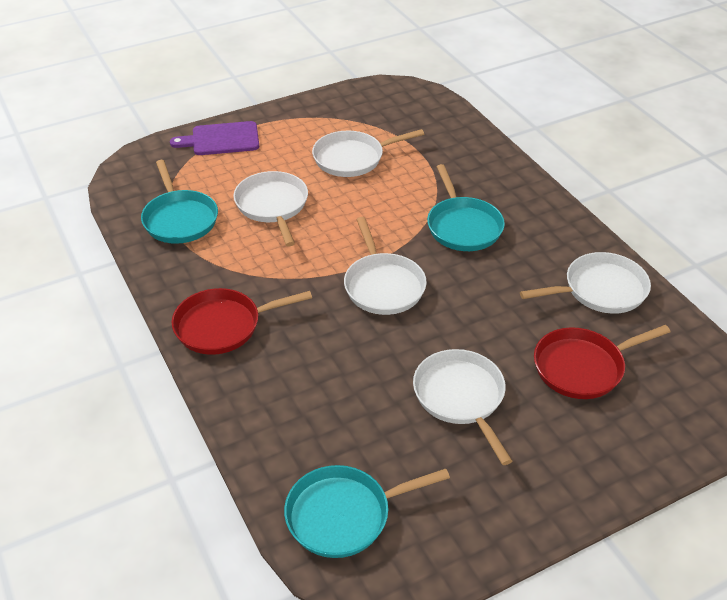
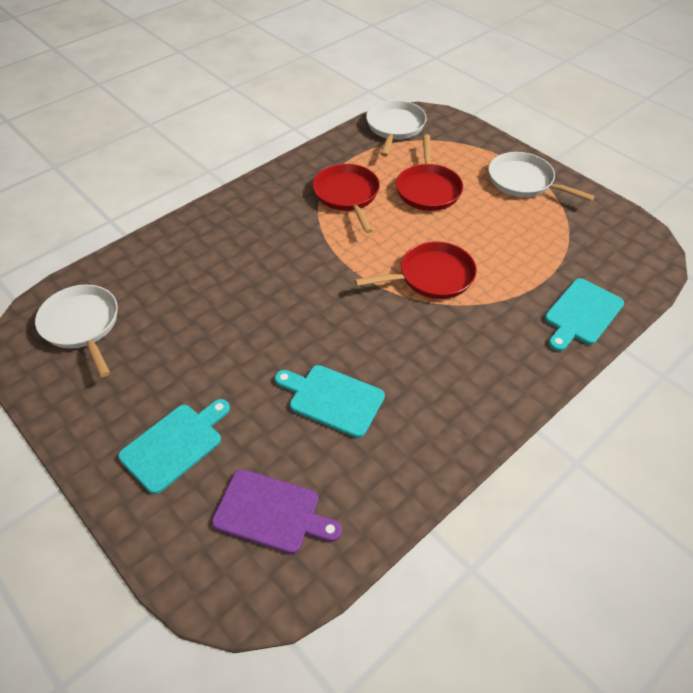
red pan: [172,288,312,355] [534,325,671,399] = 2 -> [313,164,380,233] [355,241,477,299] [396,134,463,211] = 3
turquoise cutting board: none = 0 -> [118,399,230,494] [275,365,385,438] [545,278,624,351] = 3
turquoise pan: [141,160,218,244] [284,465,450,558] [427,164,505,251] = 3 -> none = 0
white pan: [233,171,308,246] [312,129,424,177] [344,217,427,315] [413,349,512,465] [520,252,651,314] = 5 -> [35,285,118,377] [366,100,427,157] [488,152,595,201] = 3

